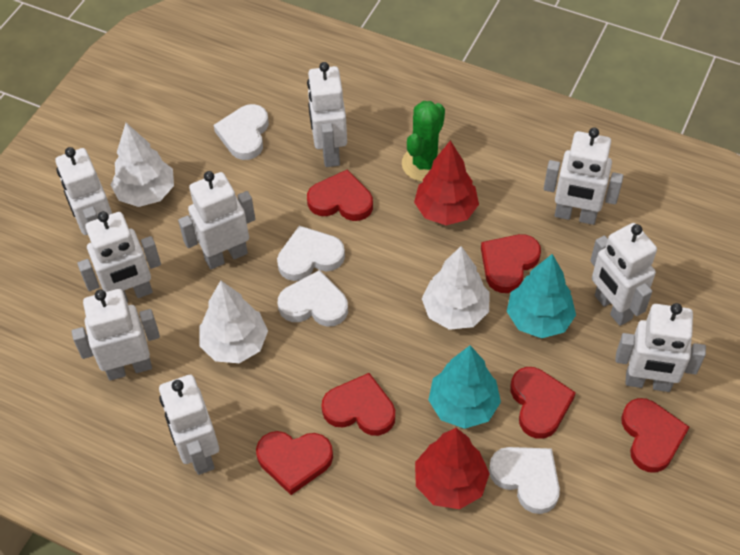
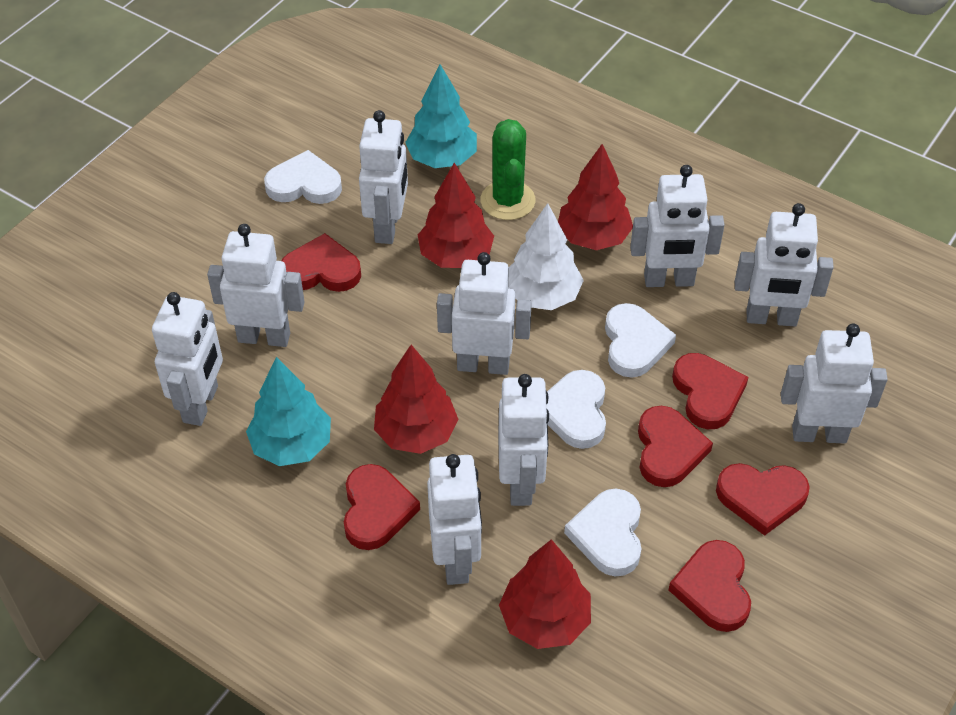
red tree: [414,140,479,225] [415,428,490,509] = 2 -> [374,345,458,454] [418,163,494,268] [499,539,591,649] [558,144,633,250] = 4
white tree: [111,123,174,207] [199,280,268,363] [422,246,490,330] = 3 -> [508,203,584,310] = 1

